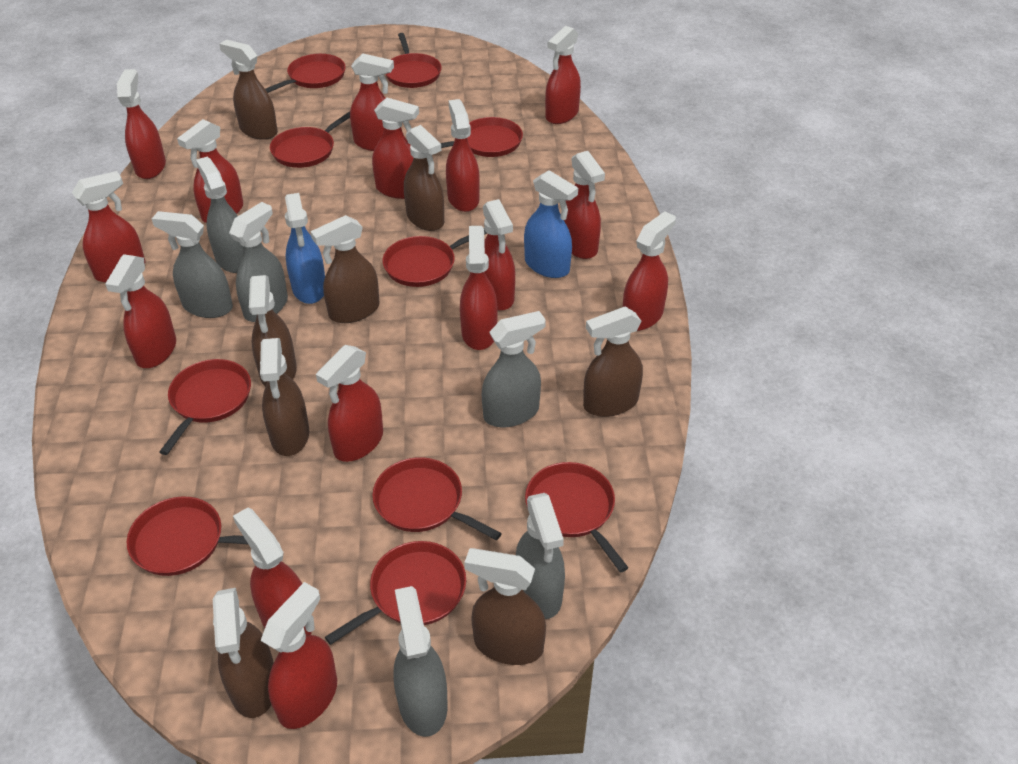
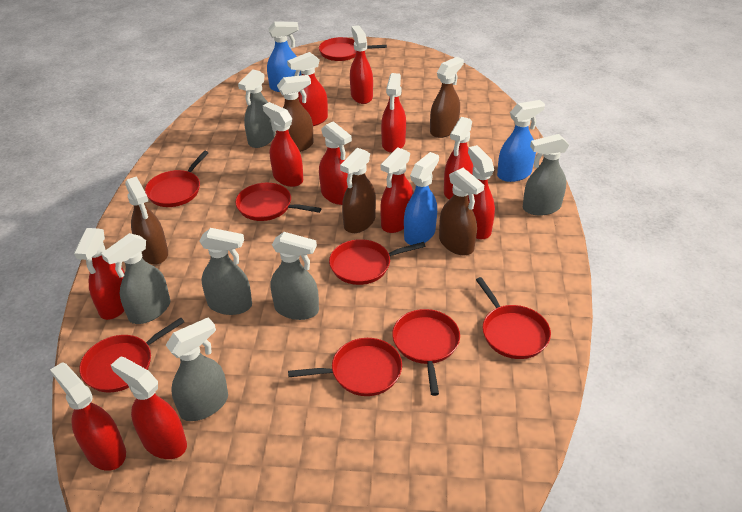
blue spray bottle: [285,193,325,304] [524,170,578,278] = 2 -> [267,21,301,92] [404,152,439,245] [497,100,545,182] = 3
brown spray bottle: [213,588,274,718] [219,40,278,140] [249,275,297,387] [260,338,309,456] [310,215,379,323] [404,125,444,231] [464,548,546,665] [583,306,643,417] = 8 -> [125,176,168,265] [276,75,314,152] [340,148,376,233] [430,57,464,138] [439,168,484,255] = 5
red pan: [127,497,249,576] [160,359,251,455] [265,54,346,93] [270,112,350,168] [325,541,466,645] [372,457,502,541] [383,230,487,287] [386,33,442,88] [441,117,523,157] [525,462,629,573] = 10 -> [79,318,184,393] [145,151,209,207] [236,183,322,221] [288,338,402,396] [319,37,387,61] [329,239,426,285] [392,309,460,396] [476,277,551,359] = 8
red spray bottle: [72,171,146,283] [105,254,176,368] [117,69,166,179] [177,119,243,223] [233,507,312,635] [260,582,337,729] [316,345,383,462] [350,53,394,151] [372,97,419,199] [446,99,480,212] [460,226,498,350] [483,199,515,311] [545,26,581,124] [564,151,605,259] [623,211,676,331] = 15 -> [50,362,126,471] [74,228,125,320] [111,356,187,459] [263,102,303,187] [287,52,328,126] [319,121,352,205] [350,25,373,104] [380,147,414,233] [381,73,406,153] [444,117,473,200] [468,145,495,240] = 11

